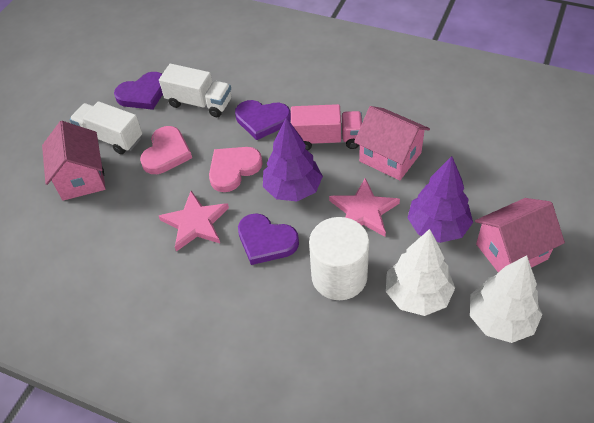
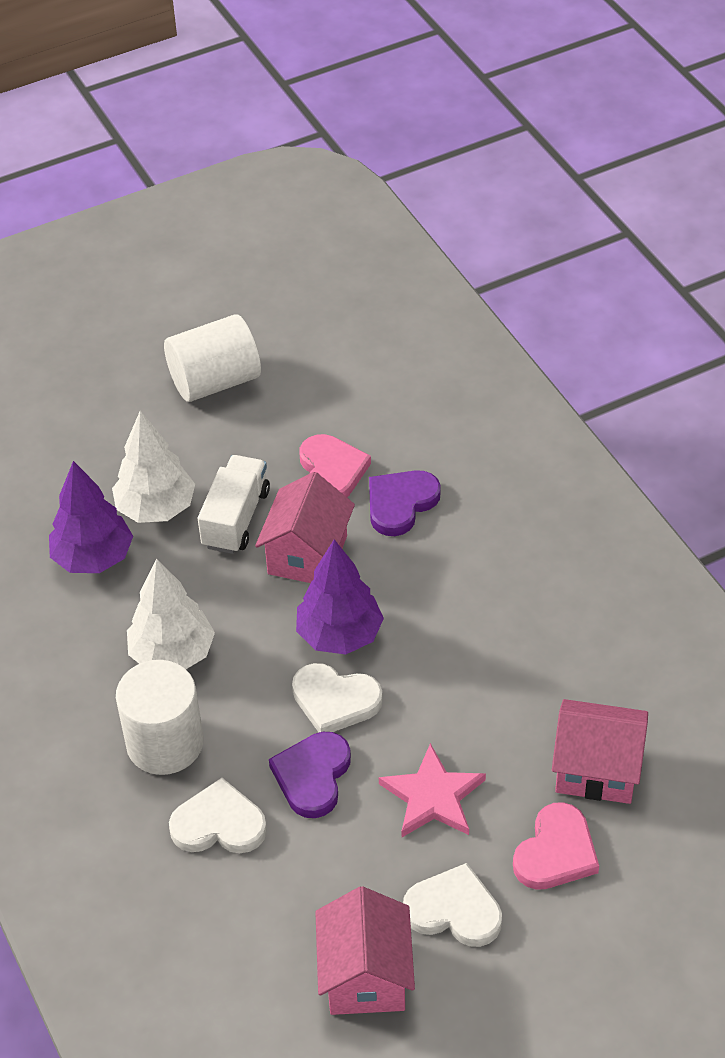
pink star: [159,191,229,252] [329,178,400,237] = 2 -> [379,743,486,837] = 1
pink truck: [291,104,362,151] = 1 -> none = 0
purple heart: [114,72,163,110] [235,100,291,140] [238,213,299,265] = 3 -> [269,732,351,818] [369,470,441,536] = 2
white cylinder: [309,217,369,300] = 1 -> [116,660,204,775] [164,314,261,402] = 2
white heart: none = 0 -> [169,778,267,853] [292,663,383,732] [403,863,502,947] = 3
white truck: [70,101,142,154] [159,64,231,117] = 2 -> [198,455,270,554] = 1

